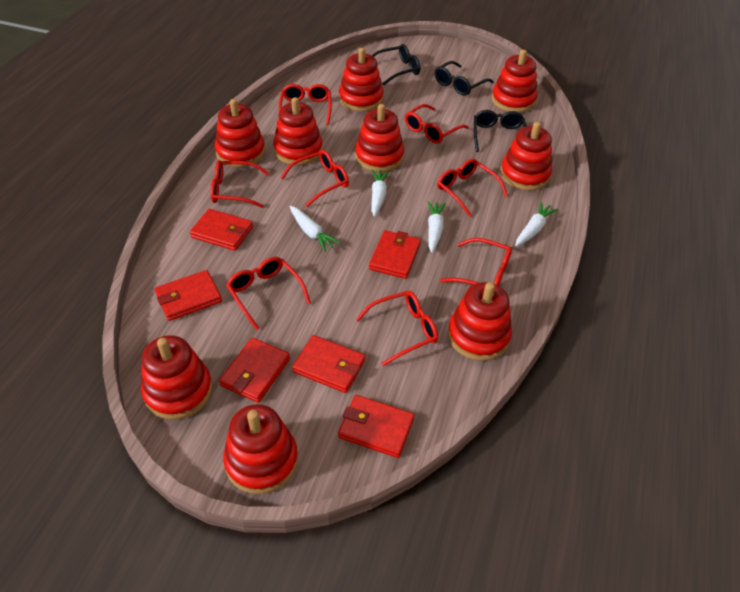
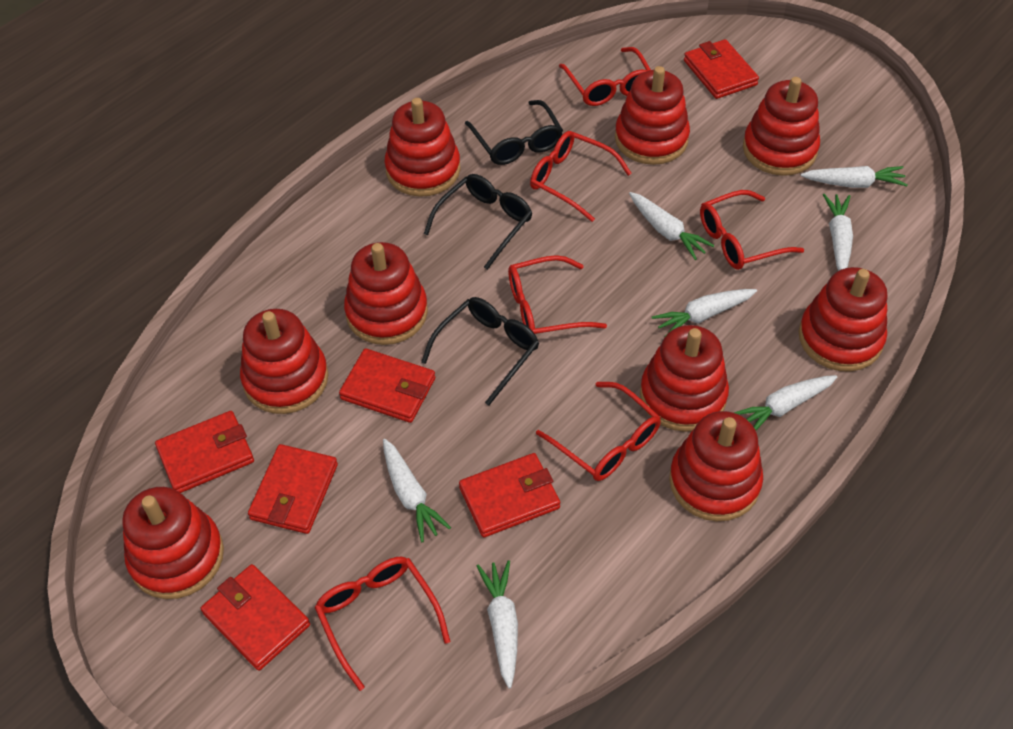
red glasses: [211,160,269,208] [226,257,311,330] [279,84,332,125] [280,150,349,207] [356,291,438,366] [405,104,469,144] [437,159,508,217] [440,238,512,286] = 8 -> [314,557,450,691] [508,255,607,334] [530,131,632,222] [536,382,661,481] [559,47,651,106] [700,190,804,270] = 6
white carrot: [290,206,340,252] [371,169,389,217] [427,201,446,253] [515,202,558,246] = 4 -> [383,439,451,542] [477,560,518,688] [629,192,714,260] [652,289,757,335] [734,375,837,430] [801,166,908,188] [823,194,853,271] = 7

